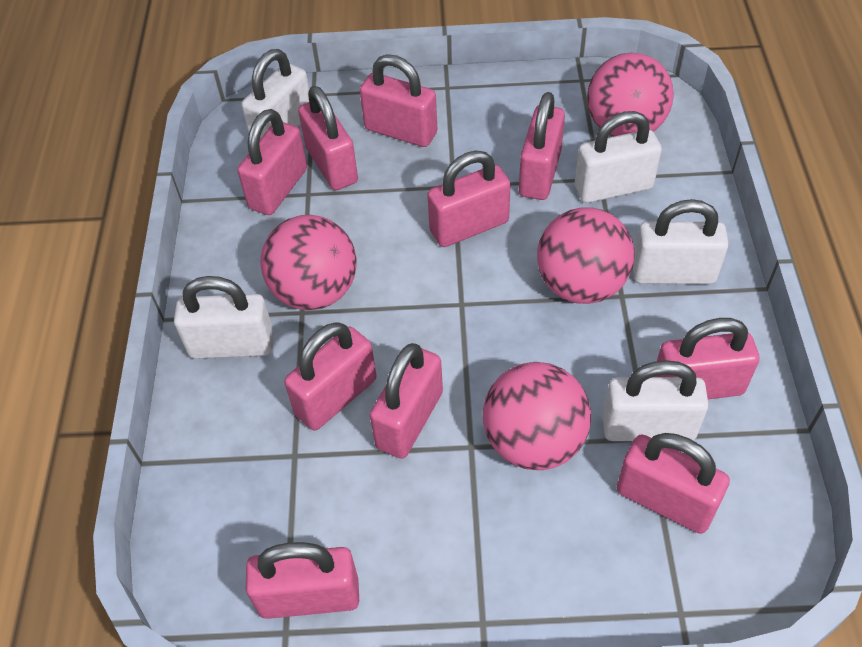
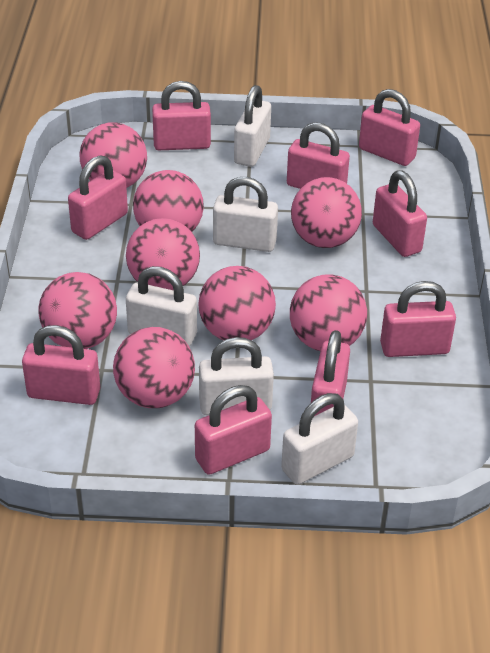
pink ball: [260,215,356,310] [483,362,591,470] [537,207,635,304] [587,53,674,137] = 4 -> [38,272,117,349] [79,122,147,188] [113,327,195,408] [126,218,200,290] [133,170,204,232] [198,266,276,340] [290,274,367,351] [291,177,362,248] = 8
pink padlock: [237,109,307,215] [246,542,359,619] [284,322,376,430] [298,86,358,190] [360,54,437,147] [370,343,443,459] [427,151,511,247] [519,92,565,200] [617,433,730,534] [655,318,759,399] = 10 -> [22,325,100,405] [68,156,128,240] [152,81,211,150] [195,385,272,475] [287,122,350,189] [311,330,350,416] [359,89,420,166] [373,170,427,257] [380,281,456,357] = 9

